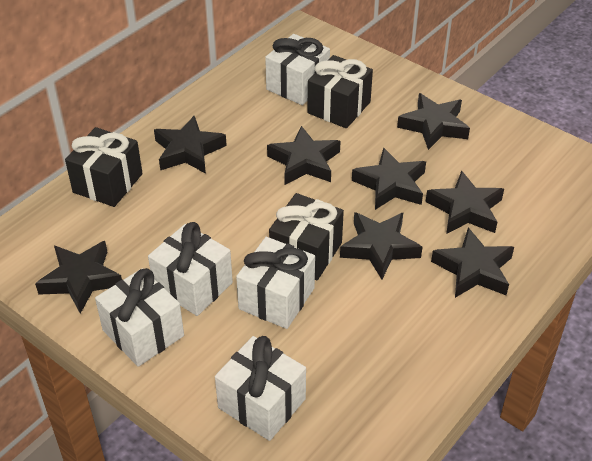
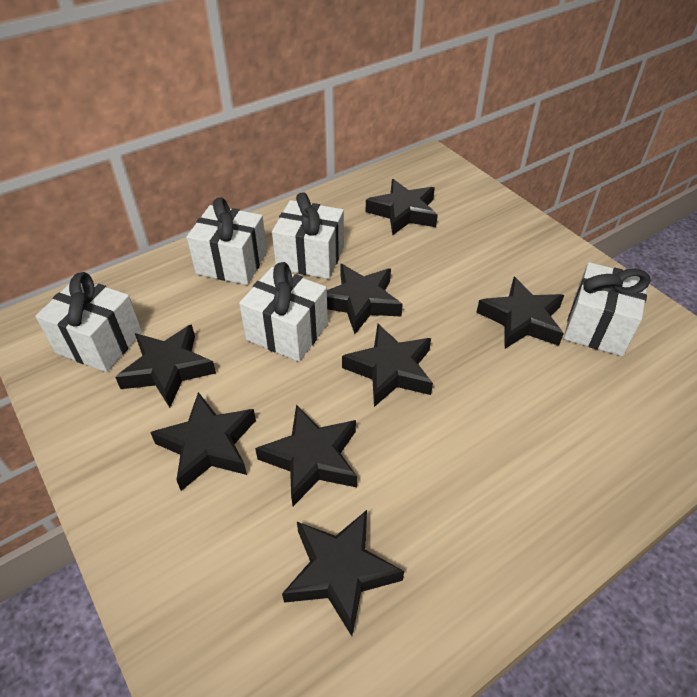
black gift: [65,127,143,207] [269,193,344,280] [307,55,373,128] = 3 -> none = 0

